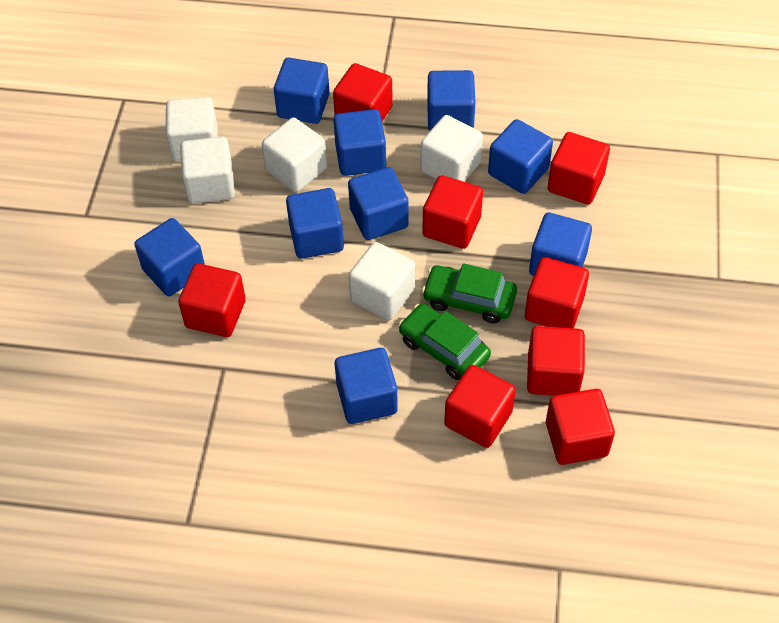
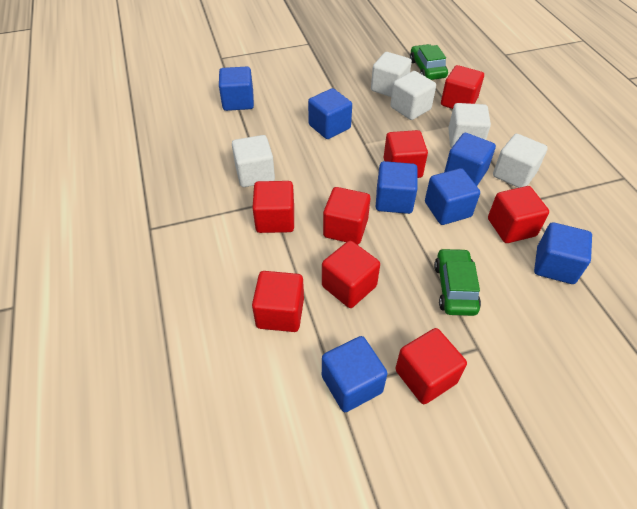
blue cube: [134,218,205,296] [274,58,330,124] [286,188,344,259] [333,109,386,176] [335,348,398,424] [348,167,409,240] [427,70,476,131] [488,119,553,194] [529,213,592,276] = 9 -> [219,67,254,111] [308,88,352,139] [322,336,388,412] [376,161,418,214] [425,168,480,225] [444,133,496,186] [534,222,592,284] = 7

